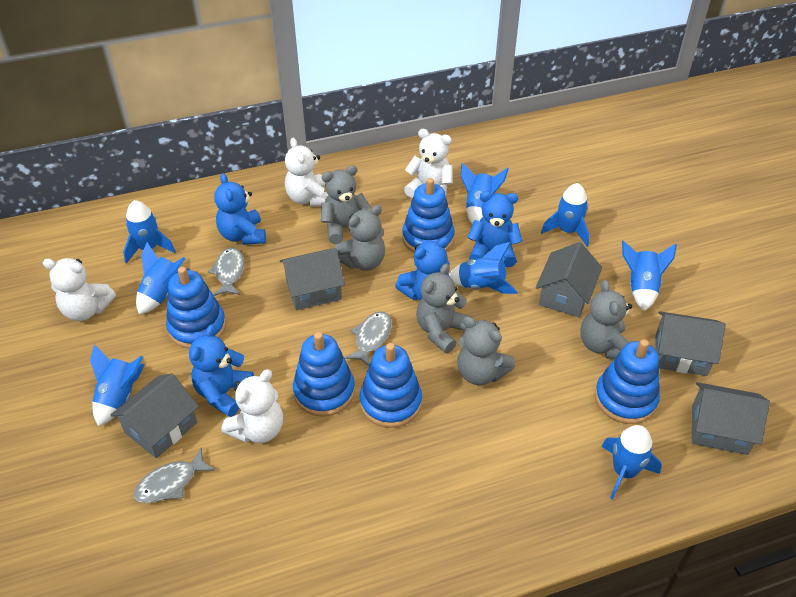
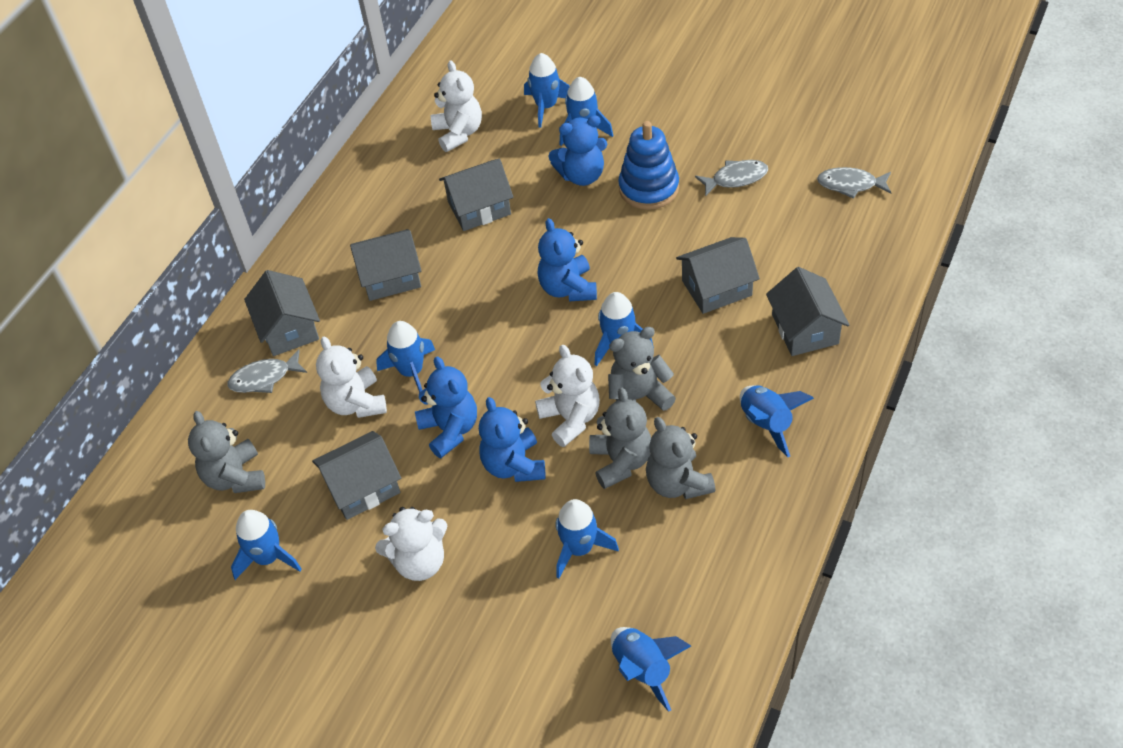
blue stacking toy: [166,267,226,349] [293,332,355,417] [360,343,422,428] [402,178,455,253] [595,339,660,424] = 5 -> [618,121,679,210] = 1
grey house: [111,373,199,458] [280,248,345,310] [536,242,602,317] [656,311,726,376] [692,382,770,455] = 5 -> [244,270,320,356] [312,431,401,520] [350,229,421,301] [439,159,513,231] [676,237,760,314] [766,267,850,356] = 6
grey teddy bear: [321,165,371,244] [335,205,385,271] [416,263,471,353] [457,316,515,385] [580,280,632,359] = 5 -> [188,411,265,493] [589,388,651,489] [608,327,676,411] [646,417,716,499] = 4

